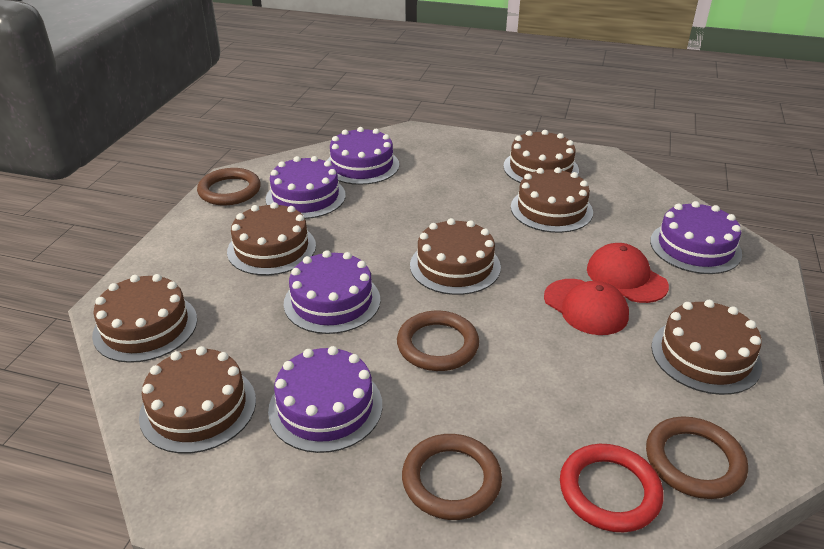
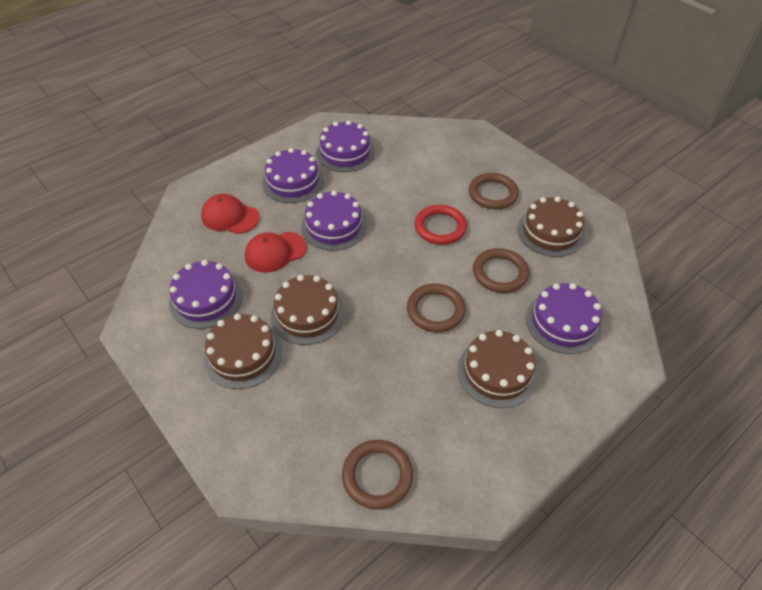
brown cake: [92,274,197,363] [139,346,256,453] [227,202,316,275] [410,218,501,295] [503,130,579,183] [511,167,593,233] [651,300,762,395] = 7 -> [203,313,282,389] [271,275,345,345] [457,330,538,408] [517,197,585,257] = 4

